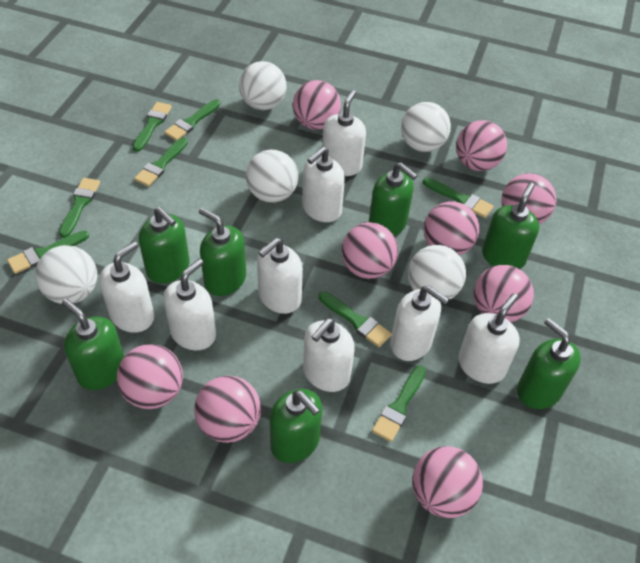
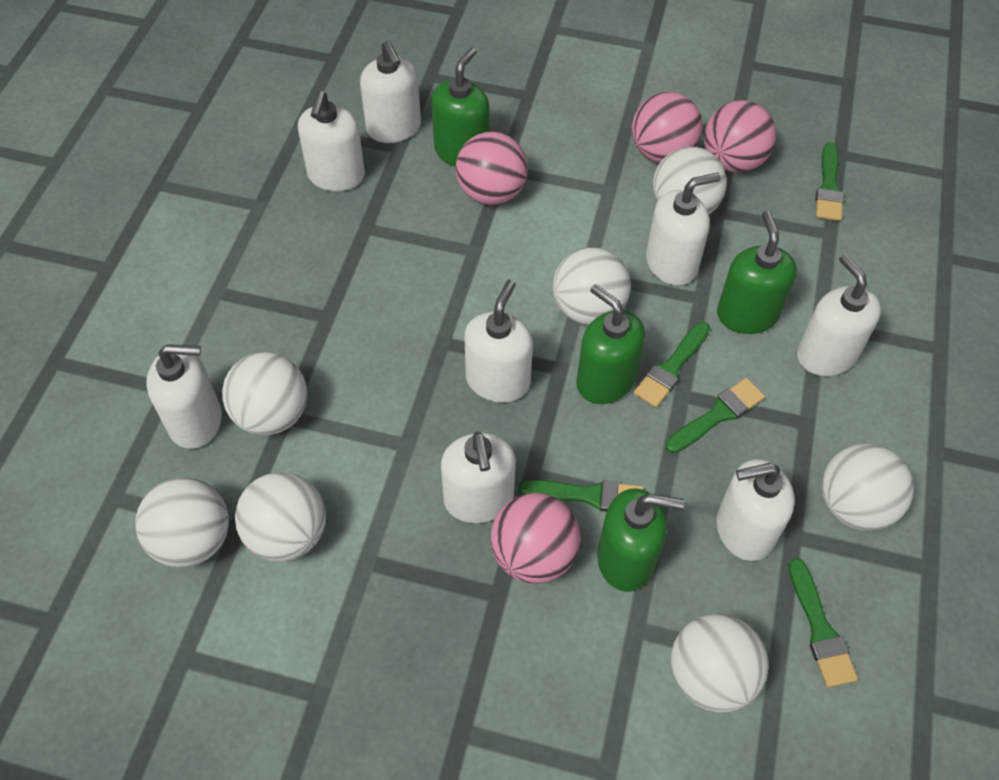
green brush: [7,230,89,274] [59,178,100,238] [133,102,172,152] [134,138,188,187] [164,99,220,141] [319,291,392,348] [372,365,426,442] [423,177,494,218] = 8 -> [519,480,644,512] [634,322,710,407] [666,378,765,453] [788,558,858,687] [816,142,844,221] = 5
green soap dispenser: [62,299,124,390] [139,207,190,284] [199,208,246,296] [270,389,322,463] [369,162,418,236] [482,182,539,269] [517,318,581,409] = 7 -> [431,48,489,166] [576,284,645,404] [597,488,684,592] [717,211,797,334] = 4
pink ball: [117,344,183,409] [194,375,261,443] [293,80,341,130] [342,222,398,279] [412,446,483,518] [424,202,479,255] [456,120,507,171] [474,265,534,322] [501,173,556,224] = 9 -> [456,132,528,205] [491,493,580,583] [632,92,703,163] [704,100,776,173] = 4
white ball: [35,245,97,304] [239,61,287,110] [246,150,298,203] [401,102,451,152] [408,245,466,300] = 5 -> [135,477,229,568] [222,352,307,435] [235,472,326,562] [553,247,631,325] [653,147,727,214] [671,613,769,713] [821,443,914,531] = 7

